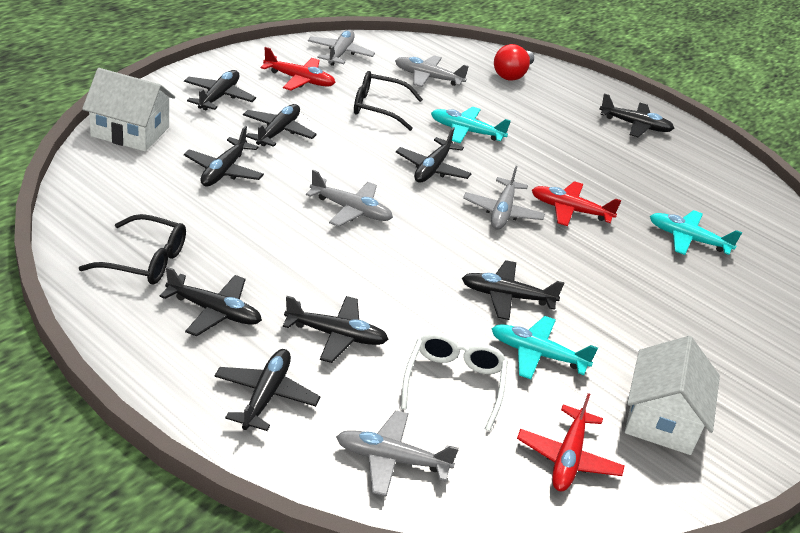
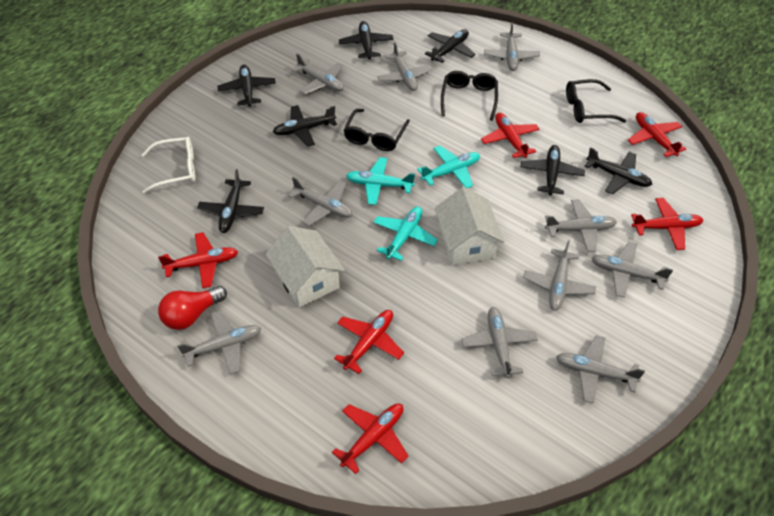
black glasses: [79,214,186,285] [354,71,423,131] = 2 -> [344,109,410,151] [441,71,498,121] [566,79,626,123] = 3
black plane: [160,267,262,336] [184,70,256,110] [184,126,264,187] [215,349,320,431] [243,104,317,147] [283,296,389,363] [396,127,472,183] [462,260,564,320] [600,93,675,137] = 9 -> [197,169,264,233] [217,64,276,107] [273,105,337,147] [339,21,393,60] [425,29,475,63] [520,145,585,196] [584,147,652,195] = 7
grey plane: [306,170,393,227] [308,29,375,66] [336,410,459,497] [395,55,469,87] [463,166,545,230] = 5 -> [177,311,261,374] [288,177,353,226] [292,54,344,94] [377,42,433,91] [461,307,538,378] [484,22,540,71] [523,240,596,311] [545,199,617,252] [556,335,645,403] [592,242,673,298] = 10
red plane: [261,47,336,91] [517,393,625,491] [532,181,622,226] = 3 -> [158,232,238,288] [332,403,408,474] [334,310,404,374] [481,113,540,158] [628,112,686,157] [631,198,703,250] = 6

